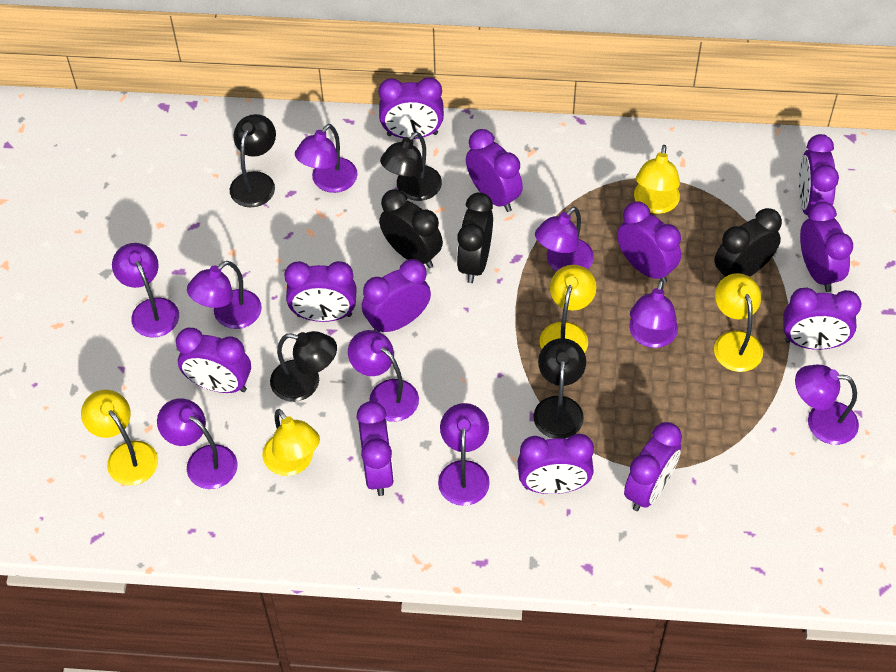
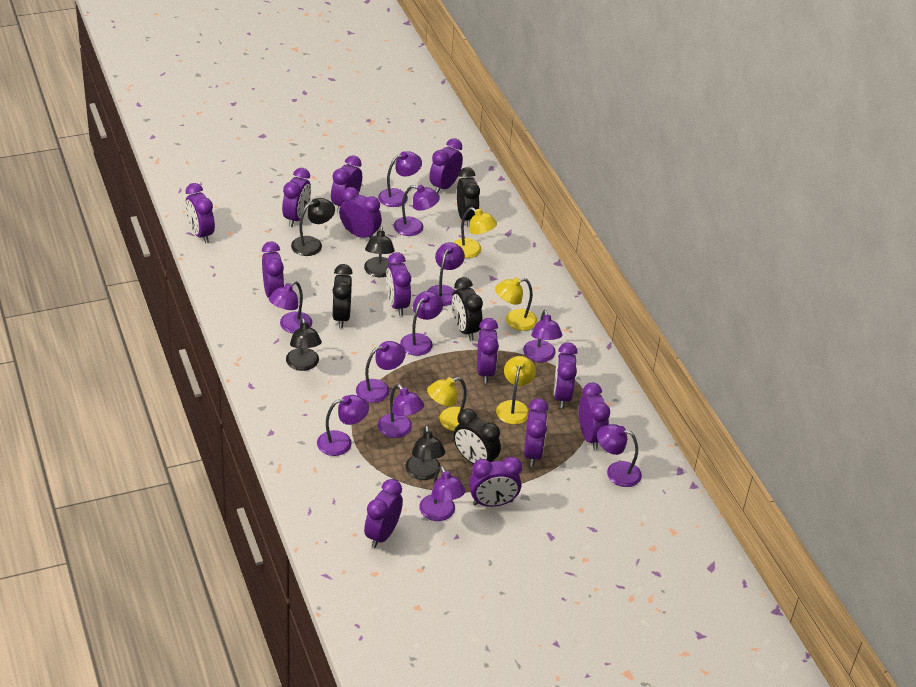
black clock: [379,189,443,268] [457,192,493,283] [714,208,782,279] = 3 -> [332,264,353,328] [452,277,483,340] [453,409,501,464] [457,167,480,227] = 4
purple clock: [176,328,251,393] [284,261,357,322] [357,401,394,496] [362,259,431,332] [379,77,444,139] [466,129,523,212] [518,434,594,494] [617,202,681,283] [624,422,682,511] [783,288,861,350] [799,134,839,215] [800,201,853,292] = 12 -> [185,183,215,243] [262,241,284,298] [282,168,311,227] [331,155,362,213] [339,187,382,238] [364,479,403,548] [386,252,411,316] [429,138,463,194] [469,456,522,507] [477,318,499,383] [524,398,549,466] [554,342,578,408] [579,383,610,450] = 13
purple lamp: [112,243,179,338] [157,398,238,489] [187,261,262,329] [295,124,358,193] [348,330,419,422] [438,403,490,506] [535,207,594,272] [629,279,678,348] [795,365,859,445] = 9 -> [269,281,312,333] [317,395,369,456] [356,341,406,403] [378,151,422,207] [378,384,424,438] [393,185,440,236] [400,291,443,356] [419,466,466,521] [427,242,465,306] [523,310,562,362] [597,424,642,487] = 11
yellow lamp: [81,390,158,485] [262,409,320,476] [539,265,596,353] [634,145,680,214] [714,273,763,372] = 5 -> [427,377,467,431] [453,207,497,258] [495,277,537,331] [496,356,536,424] = 4

